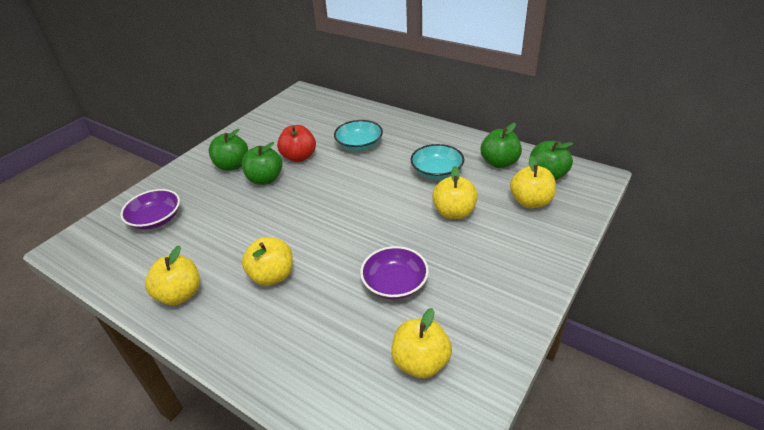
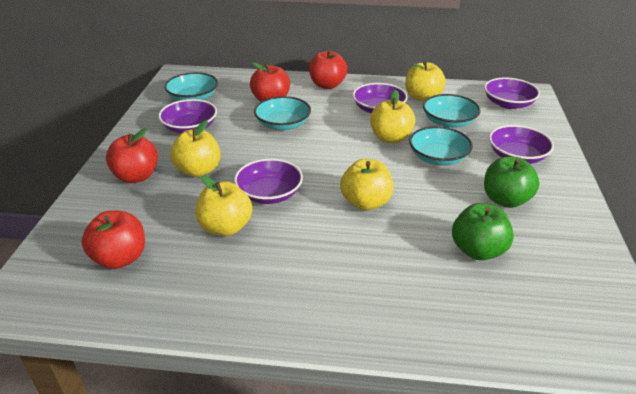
green apple: [209,129,248,171] [242,142,282,185] [481,123,522,168] [530,141,573,181] = 4 -> [452,203,514,260] [484,157,539,208] = 2
purple bowl: [120,189,180,230] [360,246,429,299] = 2 -> [158,99,217,133] [234,158,303,204] [353,83,408,113] [484,78,540,109] [489,125,554,164] = 5
red apple: [277,125,316,162] = 1 -> [82,211,145,269] [106,128,158,183] [250,62,290,102] [309,50,347,89] = 4
turquoise bowl: [334,120,383,151] [411,144,464,179] = 2 -> [164,72,218,101] [254,96,311,131] [409,126,473,166] [423,94,481,128] = 4

